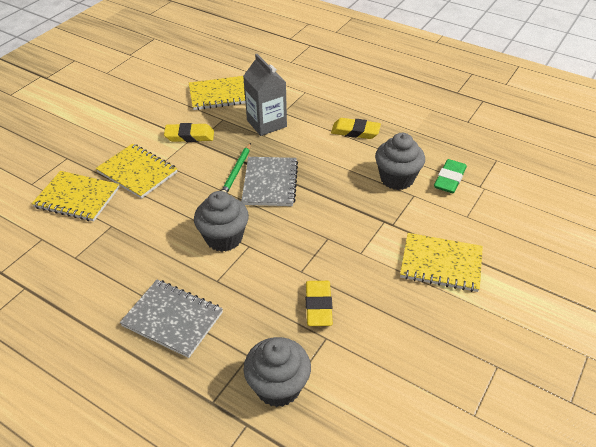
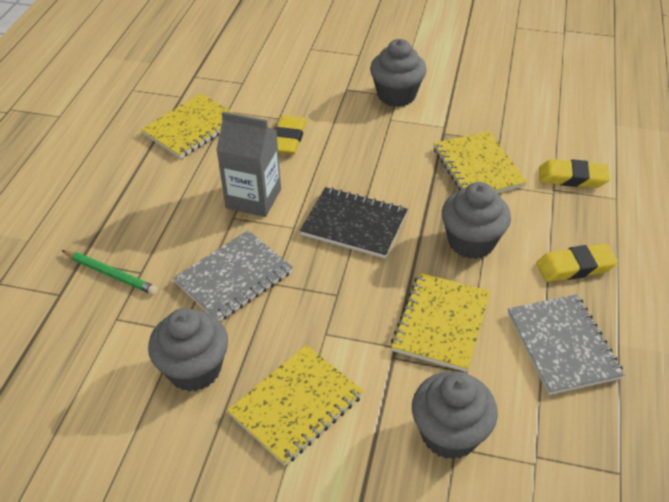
black notebook: none = 0 -> [300,187,408,258] = 1
green eraser: [434,159,467,193] = 1 -> none = 0
grey cupcake: [194,191,249,252] [244,337,311,407] [375,133,425,190] = 3 -> [148,308,228,392] [370,39,427,107] [412,371,498,459] [442,182,511,259] = 4

